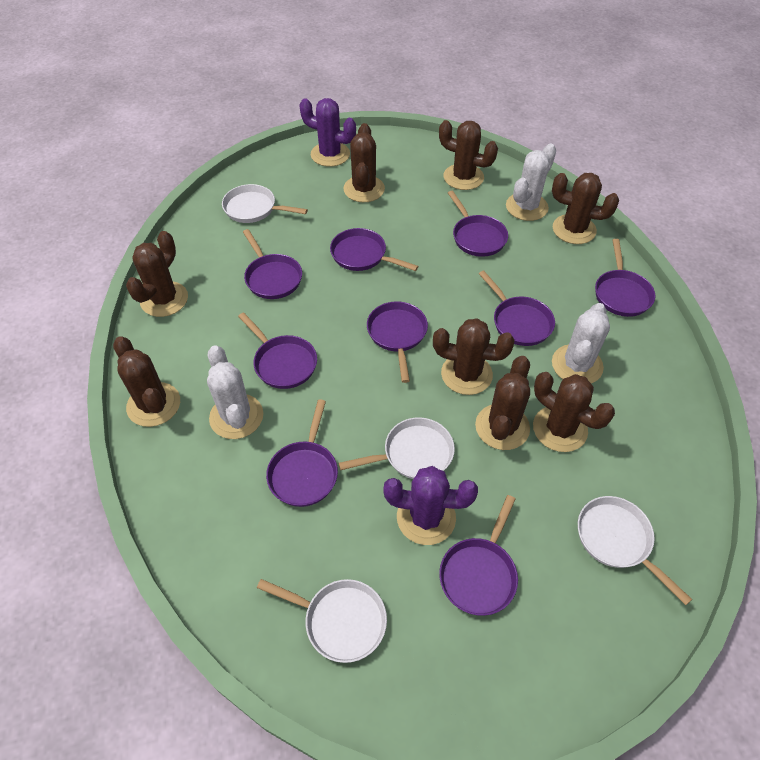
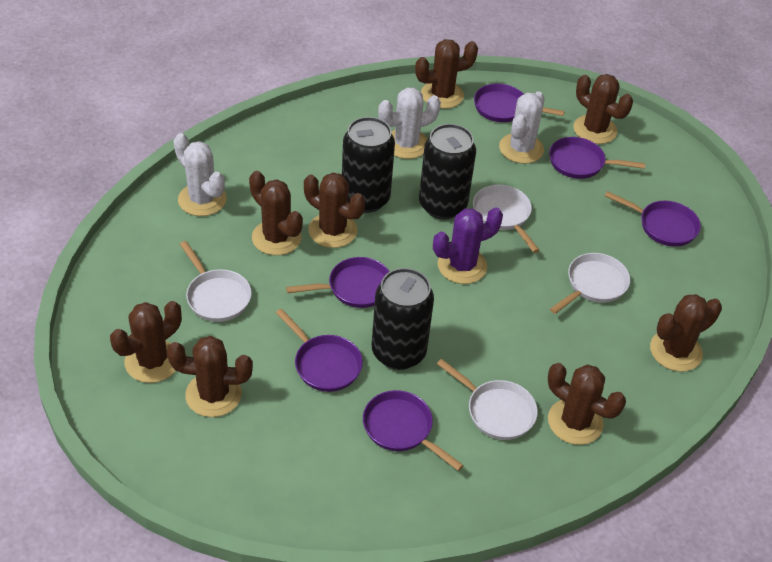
black can: none = 0 -> [342,117,395,213] [372,268,434,370] [419,124,476,219] = 3
purple cactus: [299,98,356,167] [384,466,478,545] = 2 -> [433,207,503,284] = 1
purple pan: [238,313,317,389] [243,229,302,299] [266,400,338,507] [330,228,418,271] [367,302,428,383] [439,495,518,616] [448,191,508,257] [479,270,555,346] [595,239,655,317] = 9 -> [276,309,363,392] [286,257,390,308] [363,390,464,471] [474,84,565,122] [549,137,645,179] [605,191,701,247] = 6

